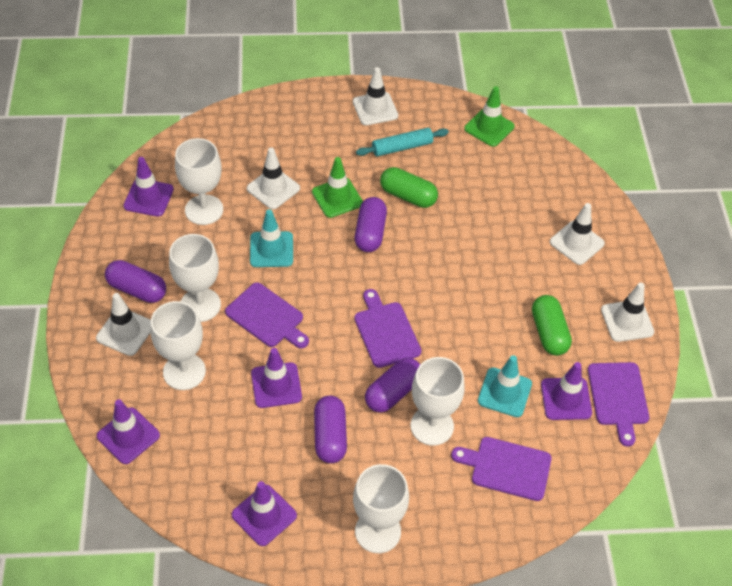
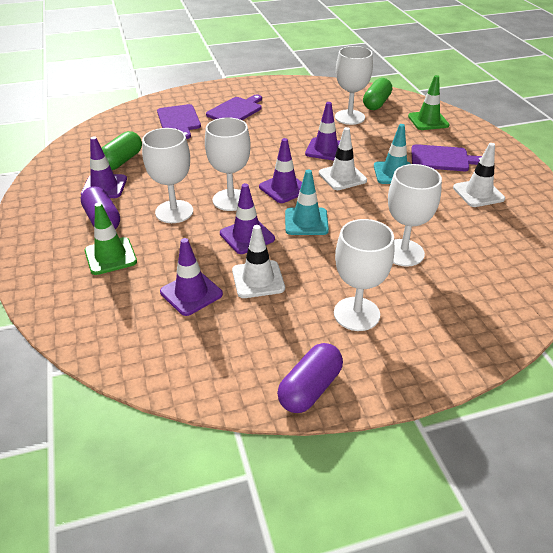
purple capsule: [105,260,166,303] [314,396,347,463] [355,197,387,252] [365,358,420,413] = 4 -> [81,186,120,229] [277,343,343,413] = 2
purple cutting board: [225,282,309,348] [354,289,421,368] [451,437,551,501] [588,362,649,447] = 4 -> [157,104,201,139] [206,95,262,120] [411,144,482,171] = 3
turquoise rolling pin: [356,128,449,157] = 1 -> none = 0
white traffic cone: [96,293,151,356] [247,148,300,209] [353,67,398,125] [550,203,605,265] [601,283,654,342] = 5 -> [232,225,285,298] [319,127,367,190] [453,143,505,207] = 3

